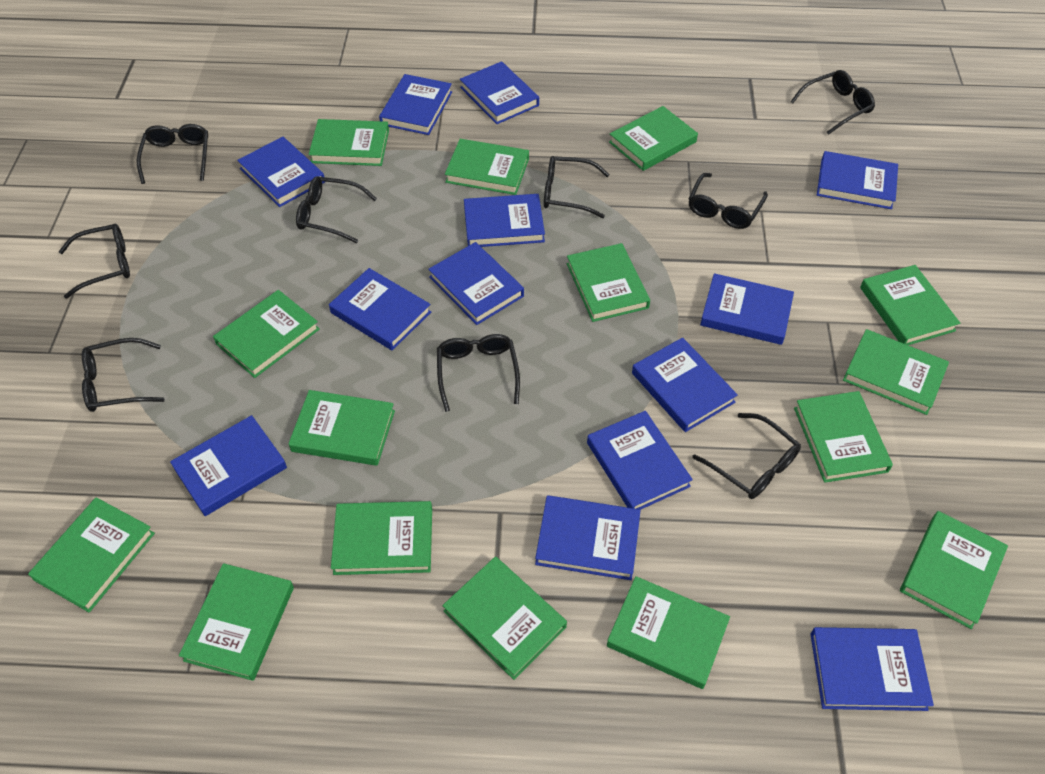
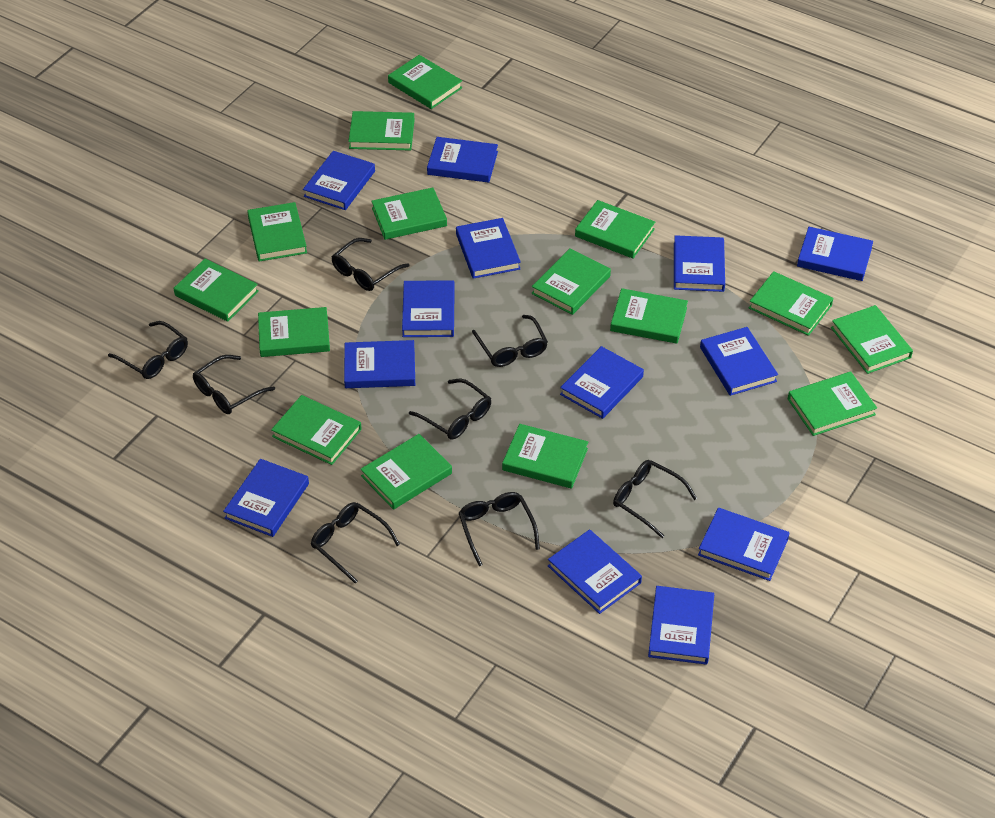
black glasses: [59,224,130,299] [82,338,165,412] [137,124,208,184] [296,176,377,243] [437,334,520,412] [544,156,610,218] [688,173,768,229] [692,413,801,499] [791,70,875,135] = 9 -> [108,321,188,379] [193,355,275,414] [311,502,400,584] [331,238,410,291] [409,379,491,440] [459,492,540,566] [472,315,548,367] [613,460,697,538] = 8

